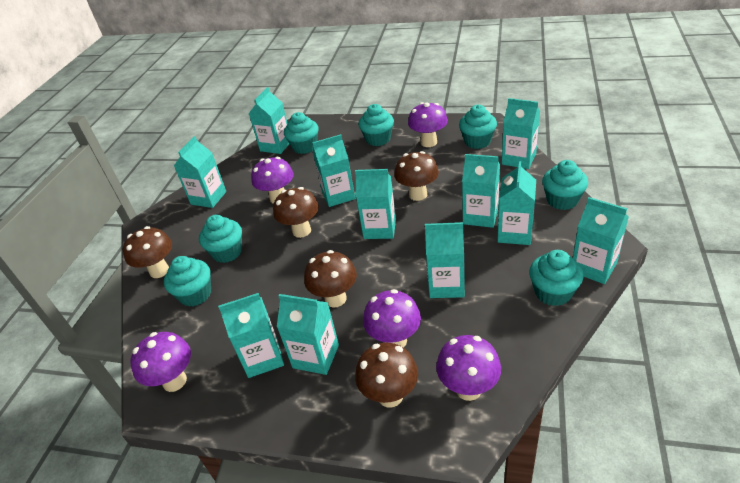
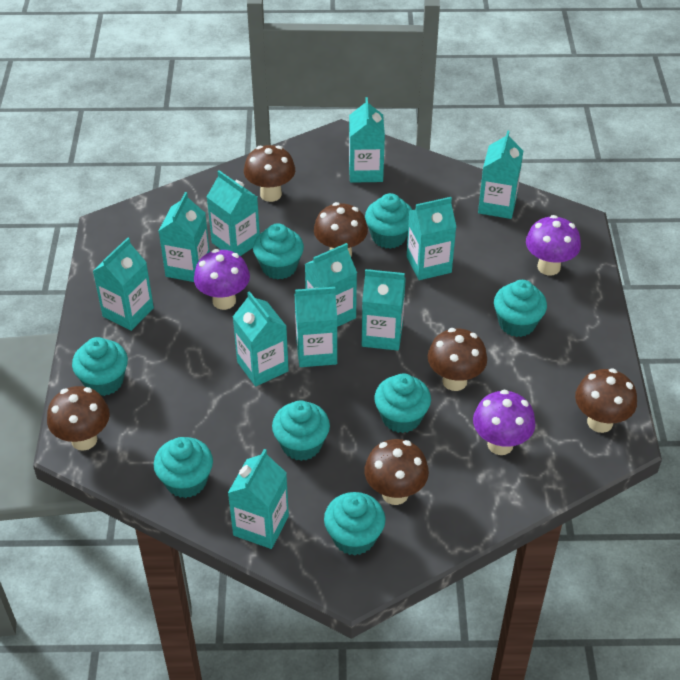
brown mushroom: [123,226,172,278] [273,187,319,238] [304,250,357,307] [355,343,418,407] [394,151,439,201] = 5 -> [47,386,110,451] [244,145,295,202] [314,202,368,256] [365,439,429,505] [428,328,487,391] [575,368,637,433] = 6
purple mushroom: [130,332,191,392] [251,157,294,204] [363,289,421,347] [408,102,448,147] [436,335,501,401] = 5 -> [194,249,250,310] [473,390,536,455] [526,215,581,275] = 3
turquoise cupcake: [164,256,211,307] [199,215,242,263] [284,112,319,154] [359,104,394,146] [459,105,497,149] [529,250,584,306] [542,160,588,210] = 7 -> [72,337,128,396] [154,437,213,498] [253,223,304,279] [272,400,330,461] [324,492,385,555] [365,193,412,249] [374,373,431,433] [494,280,547,337] = 8

